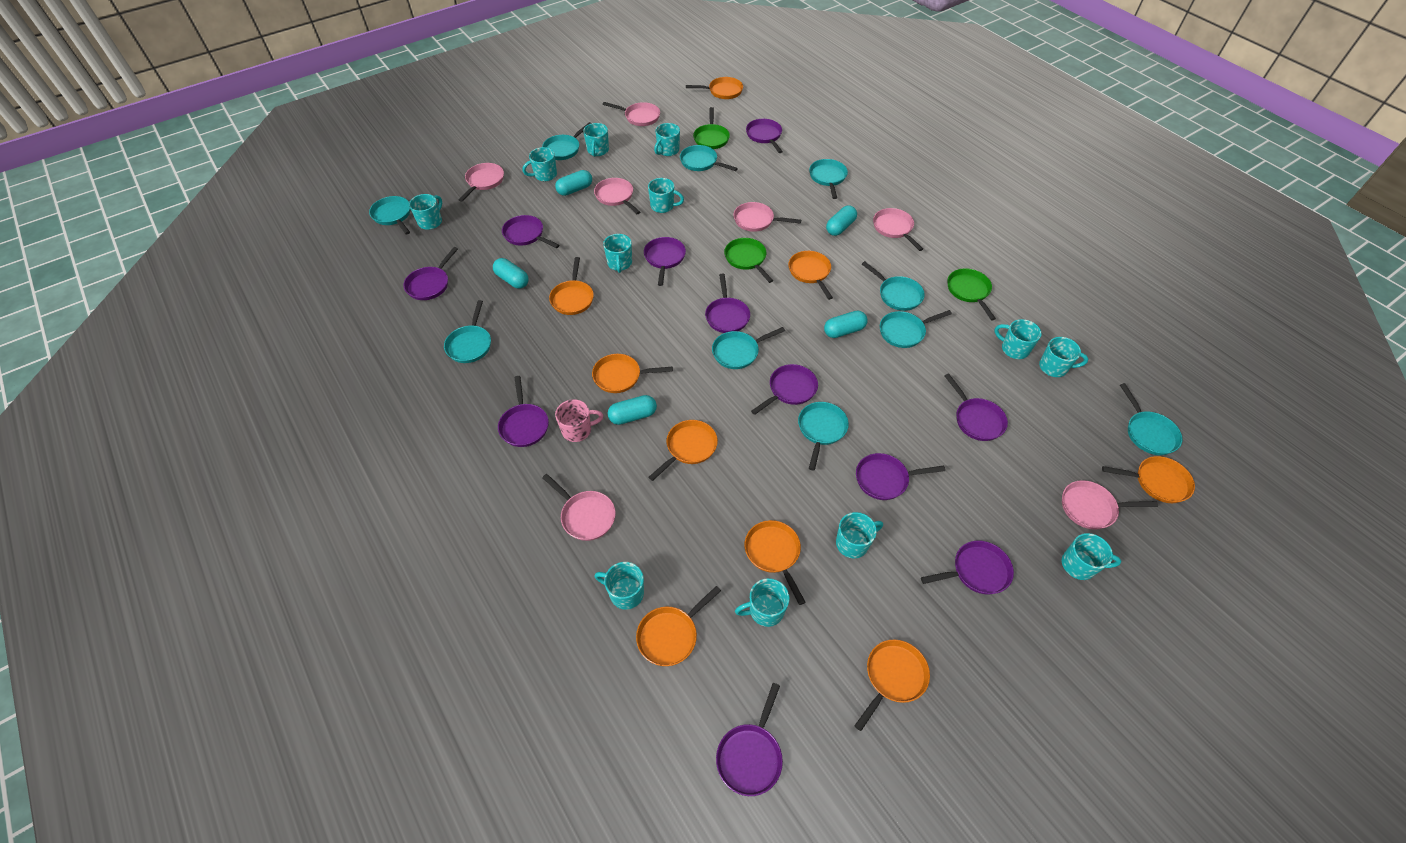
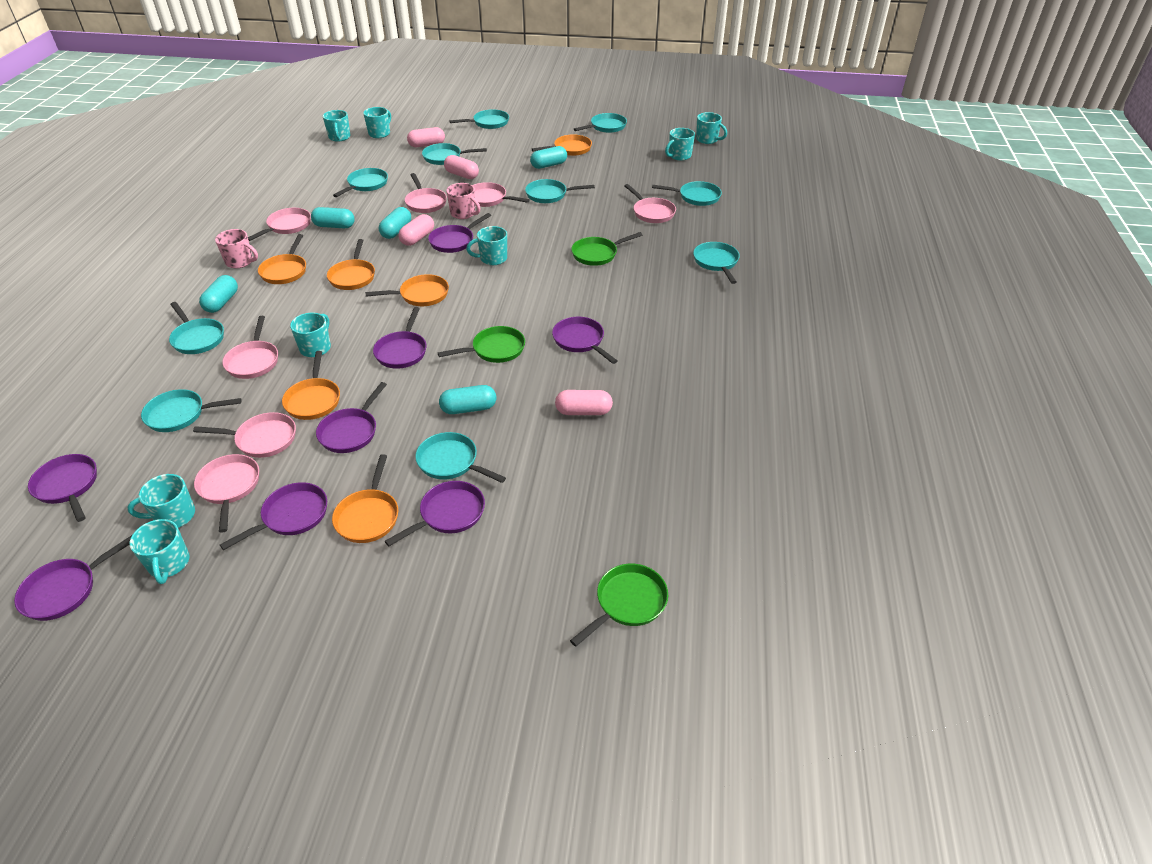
orange pan: [549,257,594,315] [592,354,673,393] [636,586,721,666] [648,420,718,481] [686,77,743,99] [745,520,806,605] [788,251,833,300] [854,639,930,731] [1102,456,1195,503] = 9 -> [258,234,306,284] [282,351,340,420] [327,239,375,290] [332,454,398,543] [365,274,449,306] [532,135,592,156] = 6
pink capsule: none = 0 -> [398,214,434,246] [407,127,445,147] [444,155,479,179] [555,390,613,415] = 4
pink mug: [555,399,603,442] = 1 -> [215,229,258,268] [446,183,481,219] = 2
purple pan: [403,247,458,300] [498,376,549,447] [502,215,559,248] [644,237,686,286] [705,274,750,333] [716,683,783,796] [746,119,783,153] [751,364,818,415] [856,453,945,500] [921,541,1014,594] [945,373,1008,441] = 11 -> [14,535,132,621] [28,454,97,522] [220,482,327,550] [316,382,387,453] [373,307,426,369] [385,481,485,546] [428,213,491,253] [552,317,617,364] = 8
turquoise mug: [409,194,442,230] [522,147,557,181] [583,123,609,157] [595,562,644,610] [603,234,632,273] [648,178,684,213] [654,123,680,156] [735,578,789,627] [836,512,883,558] [994,319,1042,359] [1039,337,1088,377] [1062,533,1121,580] = 12 -> [127,474,195,528] [130,519,190,584] [290,313,331,357] [323,110,350,142] [363,107,391,138] [466,226,507,265] [665,128,695,161] [696,112,727,144] = 8

